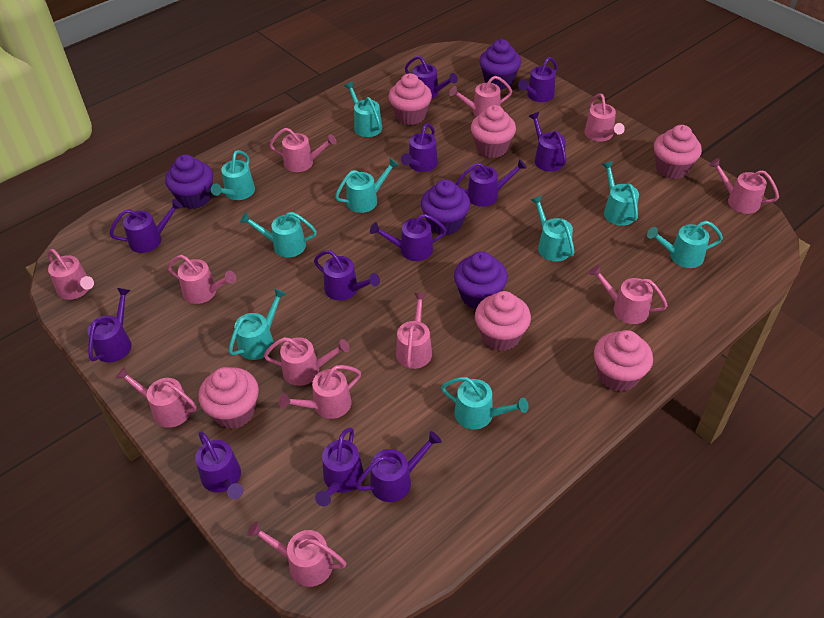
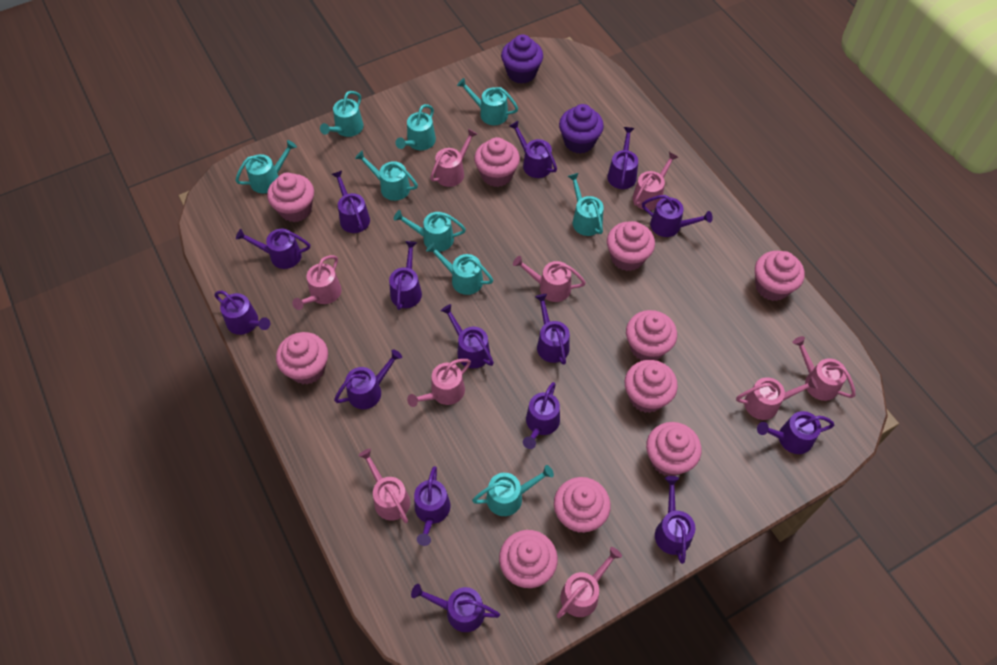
pink cupcake: [198,367,259,429] [388,73,432,125] [471,105,516,158] [475,291,531,351] [594,330,653,391] [654,125,702,179] = 6 -> [267,173,314,222] [276,332,328,384] [474,137,520,187] [499,530,558,588] [554,477,611,533] [607,221,655,271] [625,360,678,413] [626,310,677,361] [646,422,702,476] [755,251,805,301] = 10
pink watering can: [47,249,94,300] [115,367,197,428] [167,255,236,304] [247,521,347,587] [264,337,350,386] [269,128,337,172] [279,365,361,419] [396,293,432,369] [449,76,512,117] [584,93,625,142] [589,265,668,324] [709,158,779,214] = 12 -> [292,255,341,310] [358,449,410,523] [407,359,471,407] [430,129,477,187] [513,256,586,302] [556,547,622,618] [633,152,678,210] [736,377,818,420] [792,336,856,401] = 9
purple cupcake: [165,154,213,209] [421,179,470,235] [454,251,508,309] [479,39,521,90] = 4 -> [501,34,543,84] [559,104,604,154] = 2
purple watering can: [87,288,132,362] [109,199,183,253] [195,431,244,499] [314,250,380,301] [315,428,364,506] [355,431,441,502] [370,214,447,261] [401,123,438,172] [405,56,458,99] [456,159,527,207] [518,57,558,102] [529,112,566,172] = 12 -> [214,291,270,335] [236,229,310,269] [332,171,370,233] [334,349,402,409] [389,241,422,310] [411,584,500,632] [414,466,450,546] [441,304,494,368] [509,121,557,178] [523,382,560,449] [535,294,570,365] [607,127,638,189] [642,195,713,237] [655,476,695,564] [757,411,834,454] = 15

